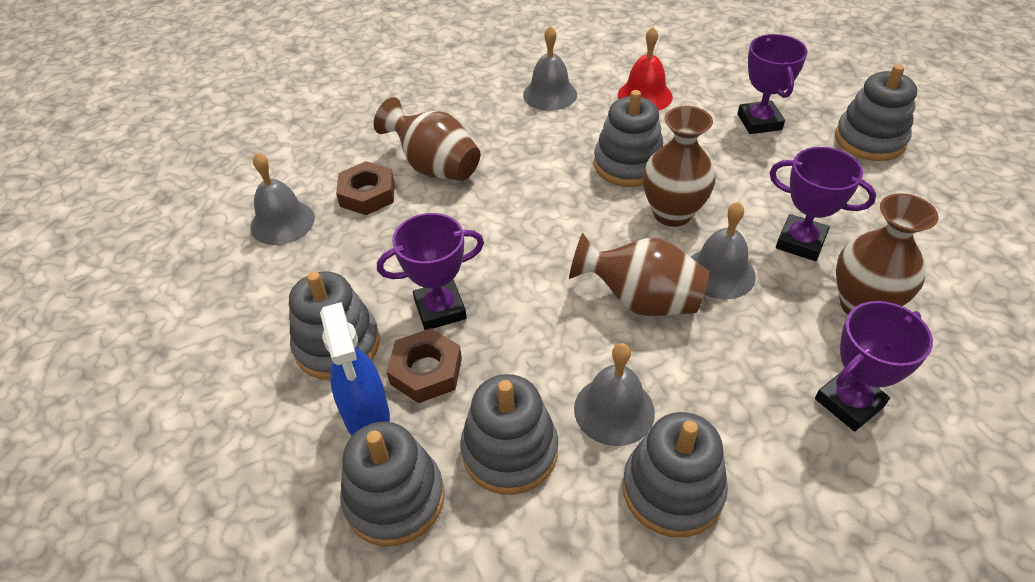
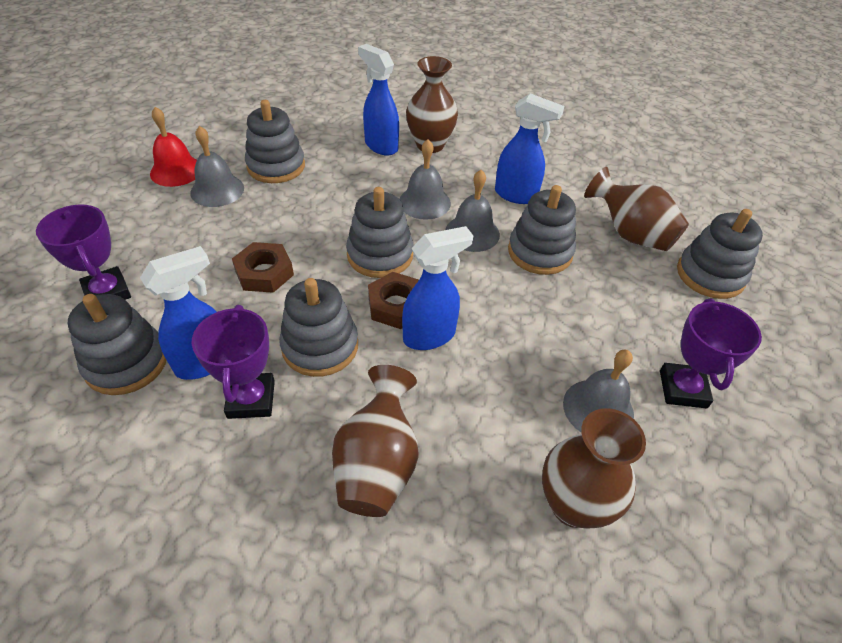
blue spray bottle: [320,302,390,436] = 1 -> [140,246,217,380] [358,44,399,156] [402,226,473,350] [495,93,564,204] = 4
purple trophy: [377,213,484,330] [738,34,808,134] [769,147,876,261] [815,301,933,431] = 4 -> [36,205,131,300] [191,305,275,419] [660,299,762,408] = 3

